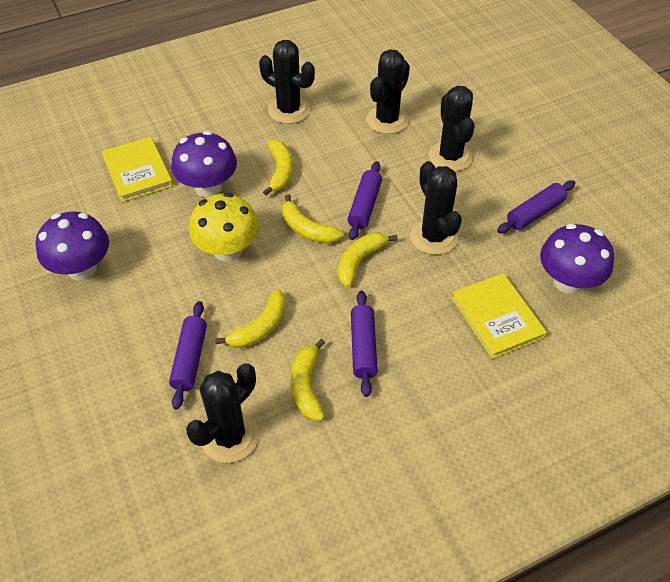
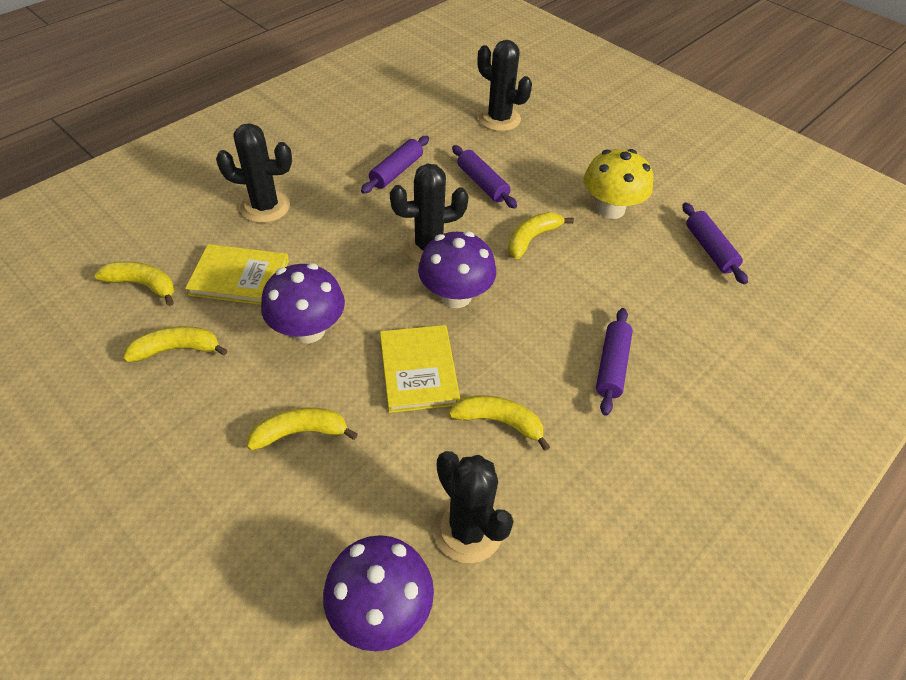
black cactus: [186,363,259,463] [259,40,315,124] [366,49,410,134] [410,161,462,255] [429,85,475,171] = 5 -> [216,123,292,223] [390,163,469,263] [433,451,514,563] [478,40,532,131] = 4

